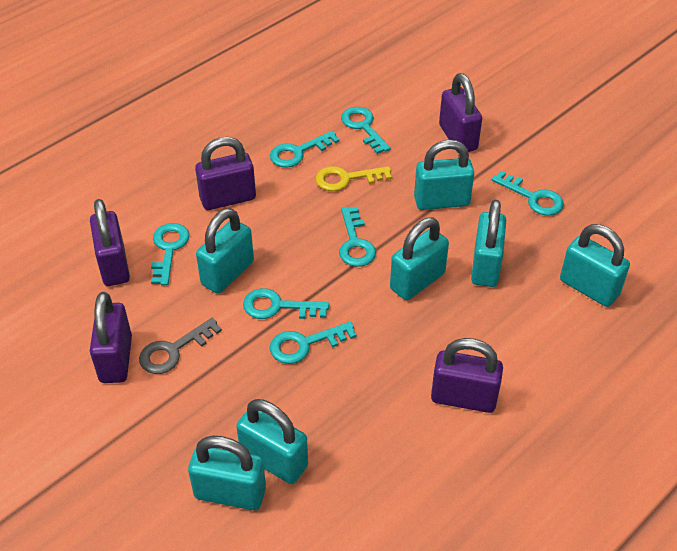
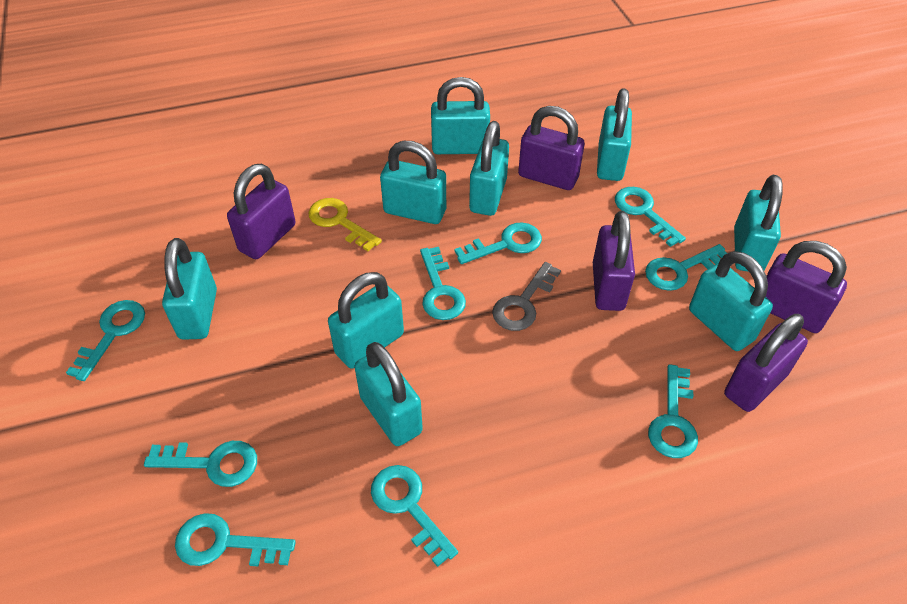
turquoise key: [151,223,190,285] [243,288,329,319] [270,131,340,168] [270,321,356,364] [339,207,376,267] [341,107,391,154] [492,171,564,216] = 7 -> [66,300,145,381] [144,441,257,487] [175,513,296,566] [371,465,458,567] [420,247,466,320] [455,222,542,264] [615,187,686,247] [645,244,727,291] [648,364,698,458] = 9
turquoise padlock: [188,436,266,510] [196,208,254,294] [236,399,308,484] [390,218,449,300] [414,140,474,210] [471,200,506,287] [560,224,630,307] = 7 -> [162,238,217,340] [328,272,404,369] [354,342,423,446] [380,141,446,224] [431,77,490,154] [469,121,509,216] [597,88,632,181] [689,251,773,351] [734,175,783,272] = 9

